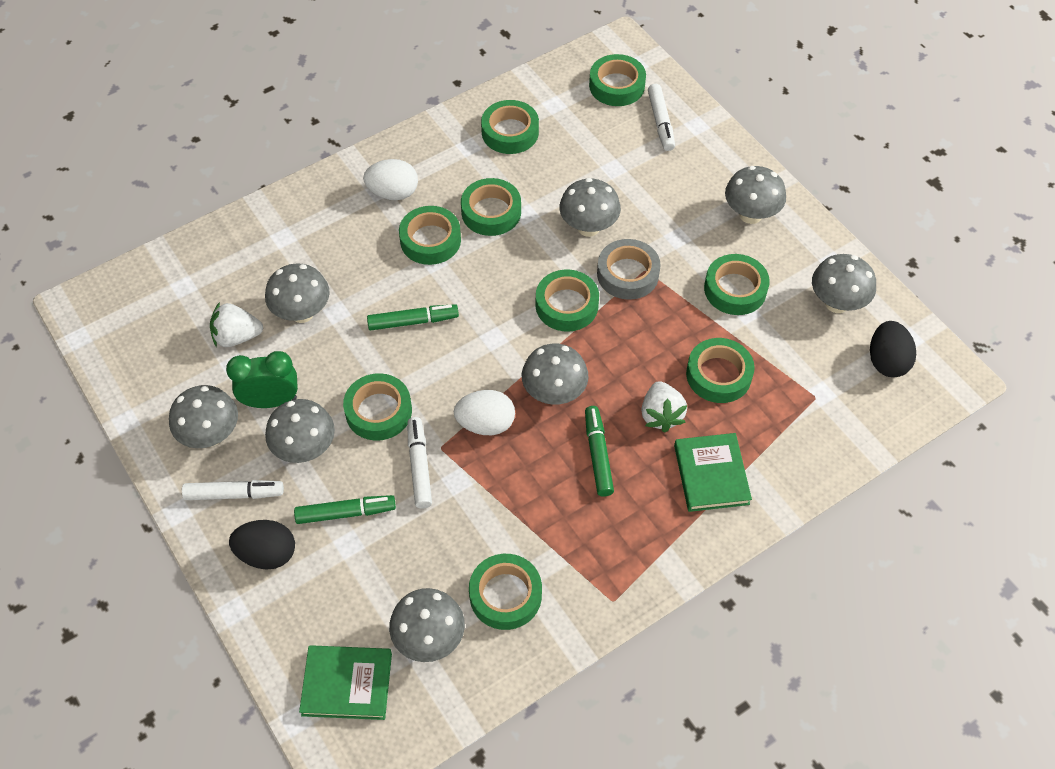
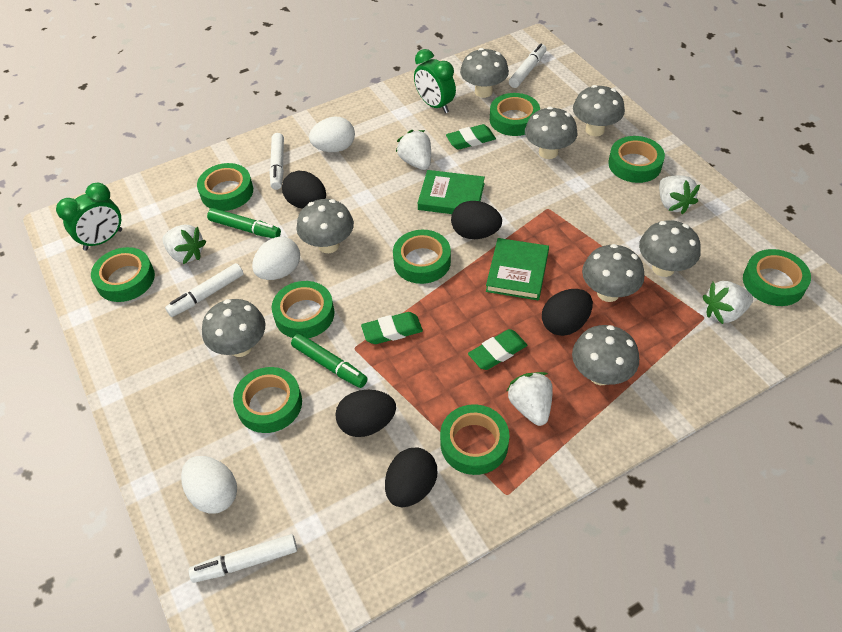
black egg: [229,520,295,570] [870,321,916,377] = 2 -> [282,171,326,209] [335,390,396,437] [385,447,437,507] [451,201,502,239] [542,289,593,336] = 5
green clock: [226,351,298,408] = 1 -> [56,183,122,251] [414,49,456,113] = 2
green eraser: none = 0 -> [361,312,423,344] [446,124,496,150] [468,329,527,370] = 3
green marker: [294,495,396,524] [367,304,459,330] [585,406,614,497] = 3 -> [207,208,281,238] [291,333,367,388] = 2
grey tape: [597,239,661,300] = 1 -> none = 0
white egg: [363,159,418,200] [454,390,515,435] = 2 -> [181,456,237,514] [252,237,300,280] [309,117,355,152] = 3
white marker: [182,480,284,500] [408,417,432,509] [648,84,675,151] = 3 -> [165,263,243,317] [189,534,297,583] [269,133,284,190] [509,44,547,88] = 4
white strawberry: [210,302,263,347] [641,381,687,432] = 2 -> [163,224,206,264] [396,130,431,170] [507,372,553,426] [659,175,700,215] [703,281,753,324] = 5

